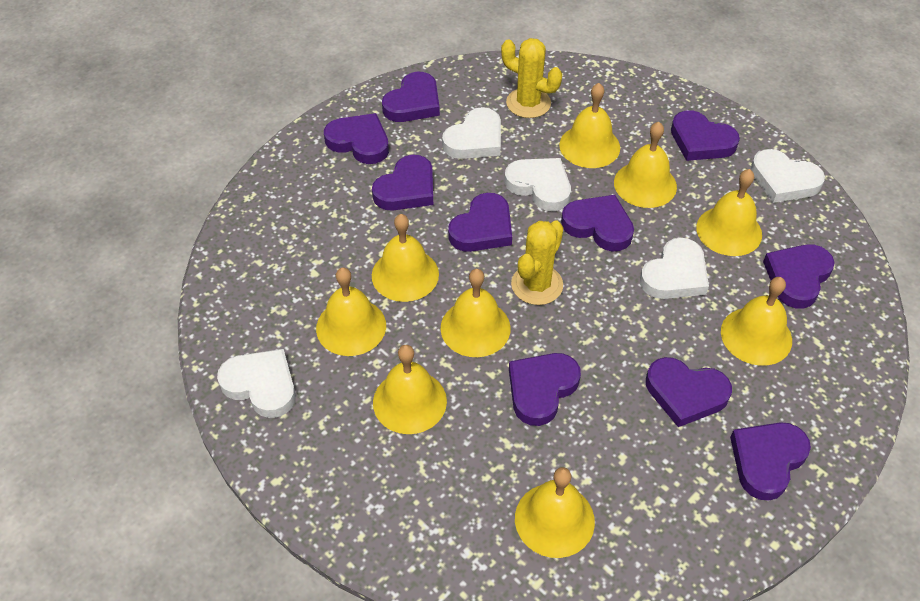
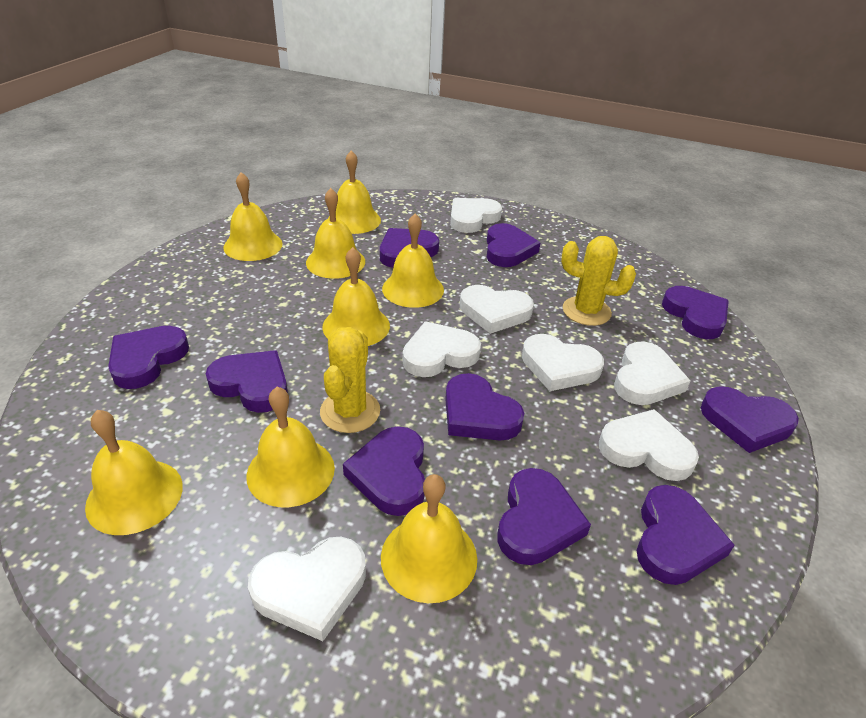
white heart: [217,349,296,418] [442,107,501,159] [505,158,571,211] [640,238,709,299] [751,149,825,203] = 5 -> [248,537,366,641] [403,321,481,377] [450,198,502,233] [460,285,534,334] [522,334,604,391] [599,409,699,481] [614,341,691,405] = 7
yellow bell: [316,267,386,356] [372,214,439,302] [373,345,447,434] [441,269,511,357] [515,467,595,558] [559,83,620,168] [614,122,677,208] [696,169,762,256] [721,277,792,366] = 9 -> [85,410,183,535] [223,172,283,261] [246,387,335,507] [306,188,365,279] [322,247,390,346] [328,150,381,234] [381,474,477,603] [382,214,444,308] = 8

